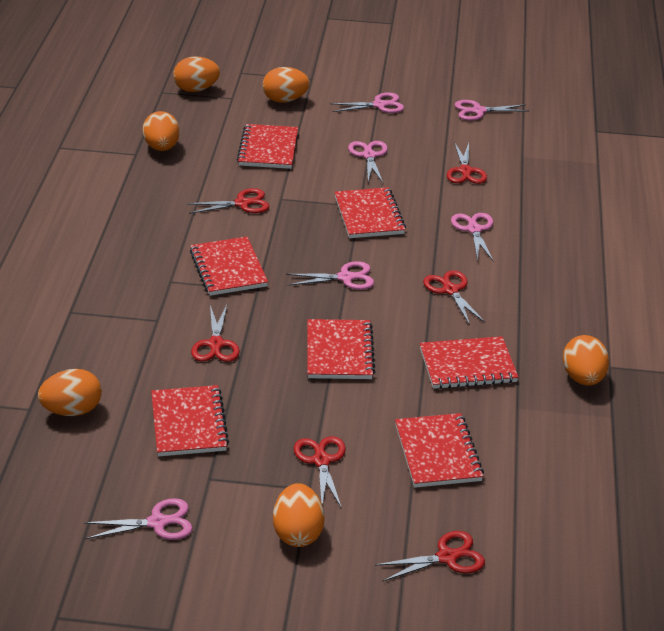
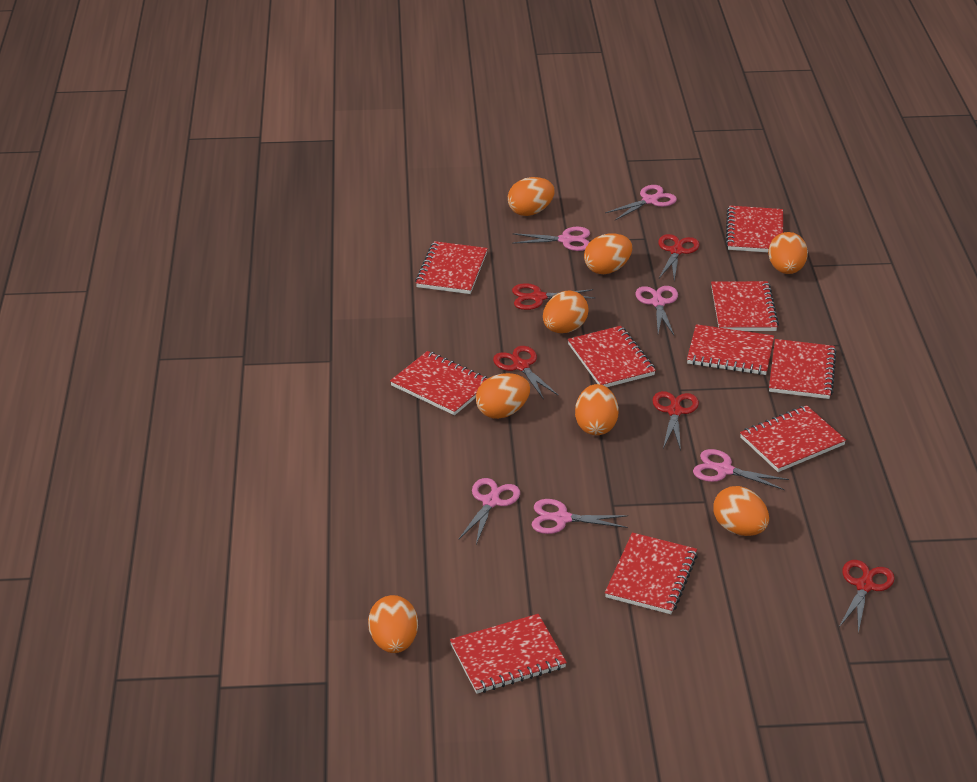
orange egg: [38,369,102,416] [142,111,180,151] [173,56,220,92] [263,67,310,103] [273,483,324,547] [563,335,609,386] = 6 -> [368,595,418,653] [476,373,530,419] [508,177,555,216] [543,291,589,333] [575,384,619,435] [584,233,632,274] [714,486,769,536] [768,232,808,274] = 8
red notebook: [151,385,229,457] [190,237,268,296] [237,124,298,169] [307,319,375,379] [335,187,406,238] [395,413,484,488] [420,336,519,389] = 7 -> [390,351,488,415] [415,241,488,294] [450,614,567,694] [568,326,656,387] [605,532,698,614] [687,324,774,375] [711,281,779,331] [726,206,783,252] [740,405,846,472] [769,339,837,399] = 10
red scissors: [186,188,270,214] [191,305,240,362] [294,436,346,509] [375,531,485,582] [423,270,485,325] [447,142,487,184] = 6 -> [493,346,559,400] [512,283,595,310] [652,391,699,451] [658,234,700,281] [839,560,895,633] = 5

